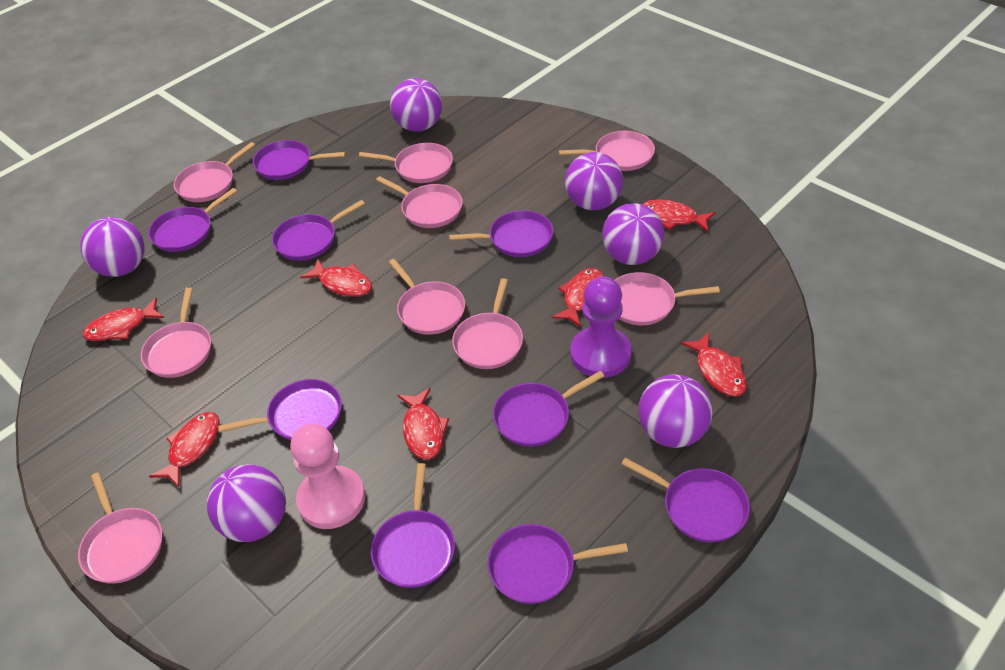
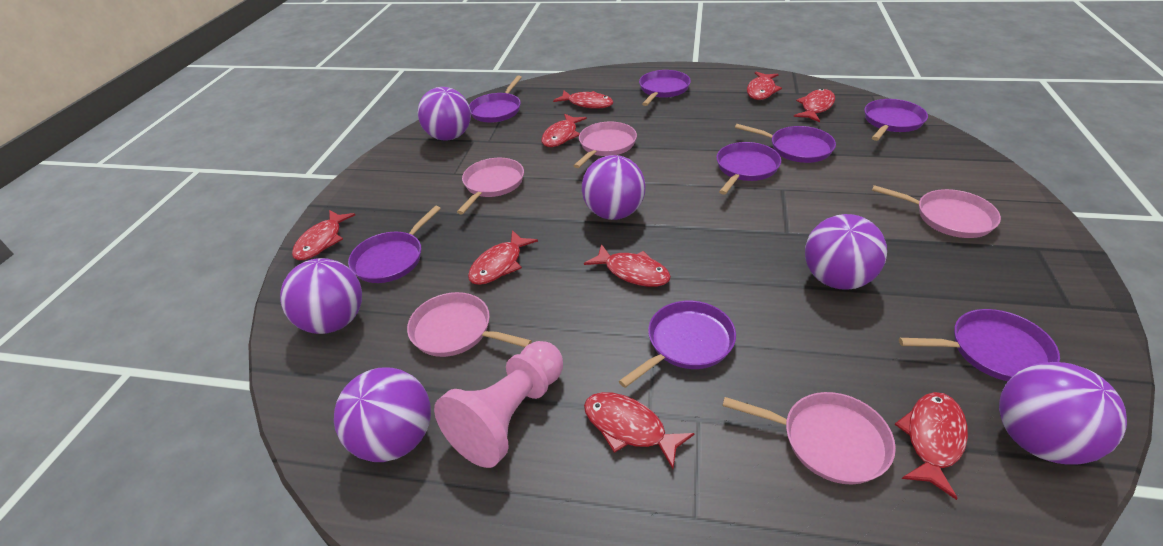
pink pan: [78,472,162,584] [141,287,211,378] [174,142,255,202] [359,143,453,183] [376,176,463,228] [389,259,465,335] [452,278,523,369] [559,131,655,171] [614,272,720,325] = 9 -> [407,292,532,357] [457,158,524,215] [574,121,637,168] [723,392,896,484] [872,185,1001,238] = 5
purple pan: [148,188,237,252] [218,379,342,440] [253,140,346,180] [272,200,365,261] [371,463,455,588] [449,210,553,257] [488,524,628,604] [493,371,605,447] [622,458,750,543] = 9 -> [348,206,441,283] [469,75,522,122] [619,301,736,388] [639,70,691,106] [716,142,781,195] [735,124,836,163] [864,99,928,141] [899,309,1060,381] = 8
purple pawn: [570,277,632,378] = 1 -> none = 0
red fish: [83,298,164,341] [149,412,220,487] [300,259,372,297] [398,388,449,459] [552,268,604,327] [642,200,715,232] [681,332,747,397] = 7 -> [292,210,355,260] [468,230,538,285] [541,113,587,147] [553,91,614,109] [584,244,671,287] [584,392,694,469] [747,72,782,100] [794,89,835,122] [894,392,968,500] = 9

